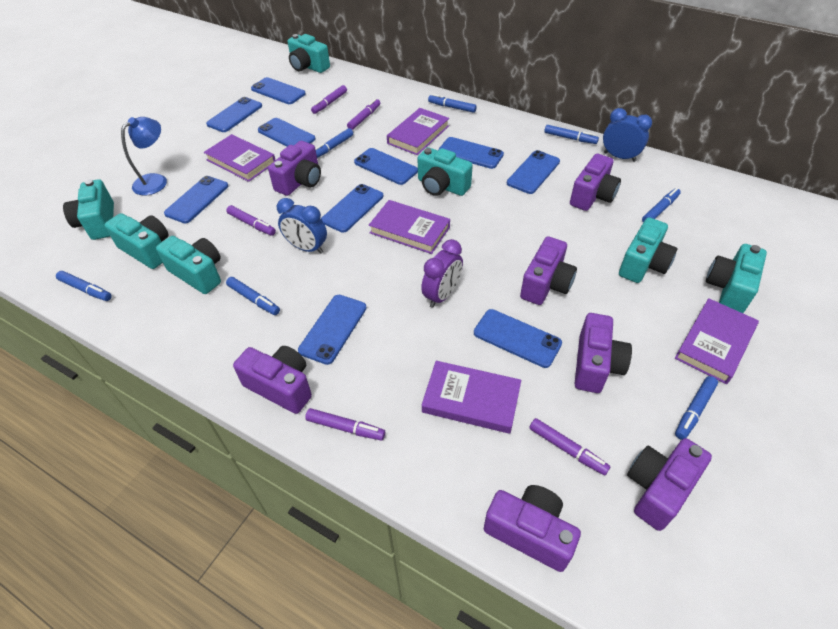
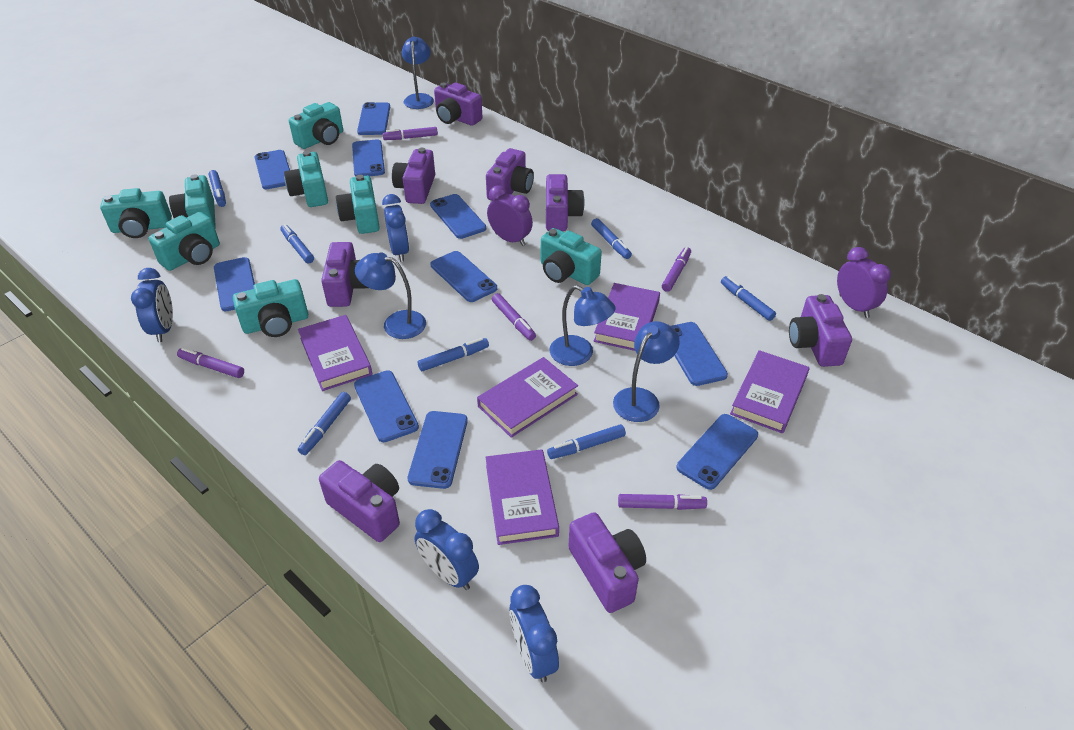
blue clock: [277,198,327,254] [603,108,652,162] = 2 -> [131,268,173,342] [382,194,409,262] [414,509,479,590] [509,585,559,682] = 4
blue lamp: [121,117,167,195] = 1 -> [355,253,426,339] [402,36,434,109] [549,285,616,366] [613,321,680,422] = 4
purple camera: [233,346,312,414] [268,141,321,196] [484,485,581,572] [520,236,577,305] [570,154,621,211] [575,313,632,393] [627,438,712,531] = 7 -> [319,460,400,542] [321,242,368,307] [392,148,435,204] [434,83,482,126] [486,148,534,201] [546,174,585,231] [568,512,646,613] [789,294,852,367] = 8
purple clock: [421,239,463,308] = 1 -> [487,185,533,246] [837,247,891,318] = 2
turquoise camera: [63,179,114,240] [104,213,169,269] [156,236,221,294] [287,34,330,73] [418,147,473,196] [619,217,677,283] [706,244,767,313] = 7 -> [100,188,172,238] [149,212,220,271] [169,174,216,228] [233,279,308,337] [284,151,328,207] [289,102,343,149] [336,175,380,234] [541,228,602,285] = 8

